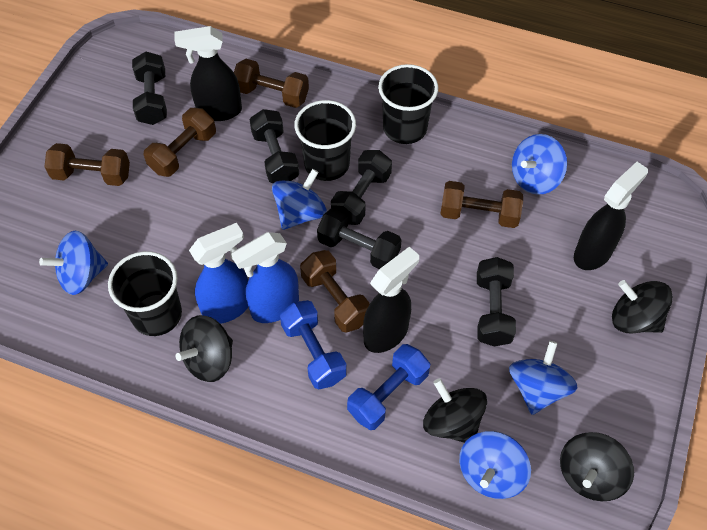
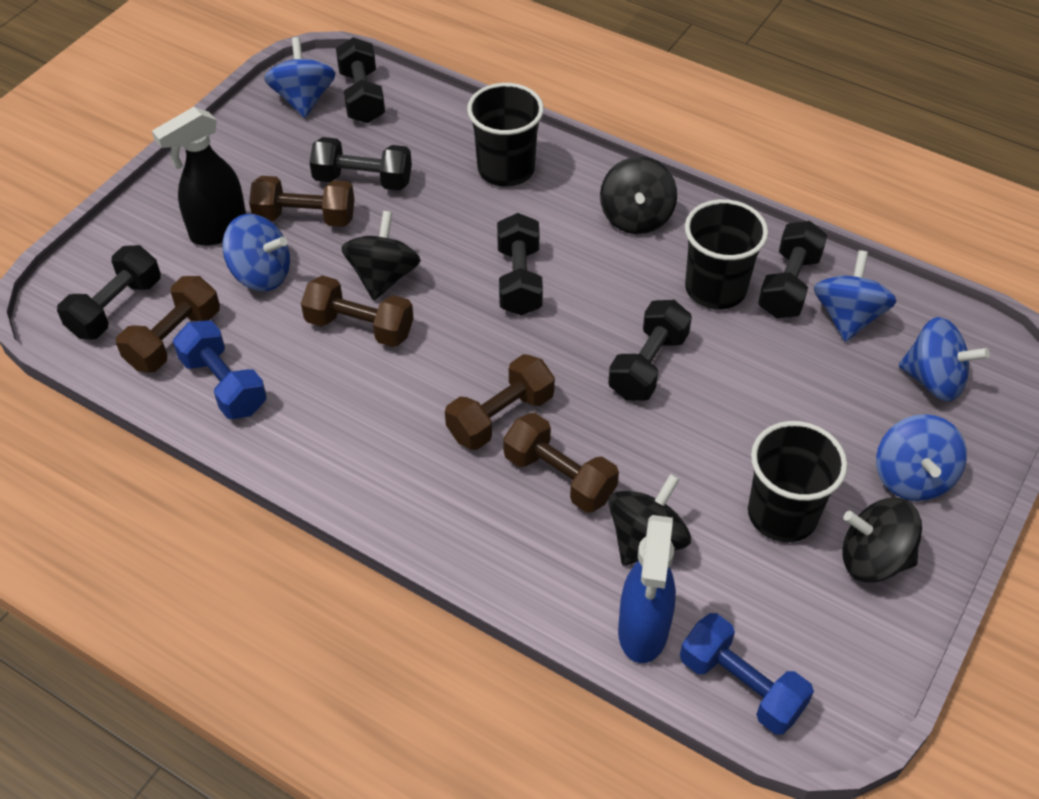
black dumbbell: [132,52,167,125] [250,109,299,183] [317,208,402,269] [331,150,392,225] [477,257,516,346] = 5 -> [57,245,161,340] [309,137,412,191] [336,37,385,123] [497,213,543,316] [608,300,692,401] [758,221,827,318] = 6
black spray bottle: [174,26,242,121] [363,247,419,353] [574,162,648,270] = 3 -> [152,107,246,246] = 1
blue spray bottle: [189,223,248,324] [231,232,299,323] = 2 -> [618,515,676,663] = 1

